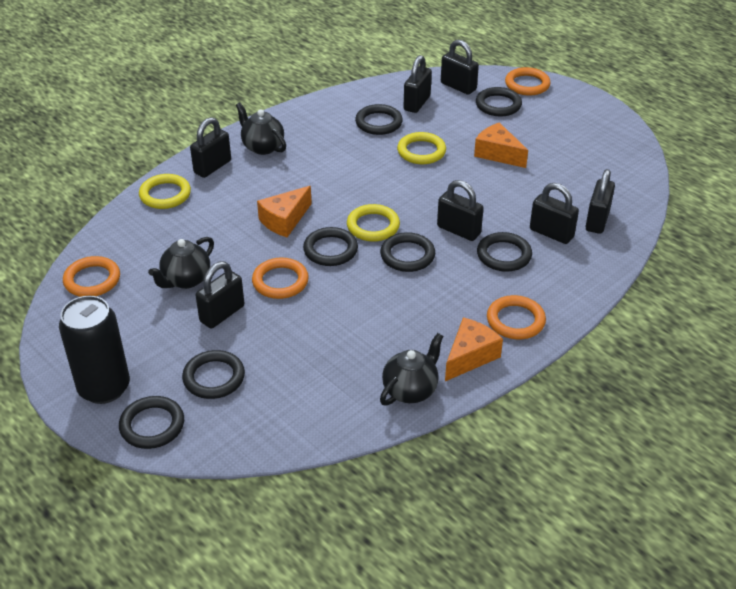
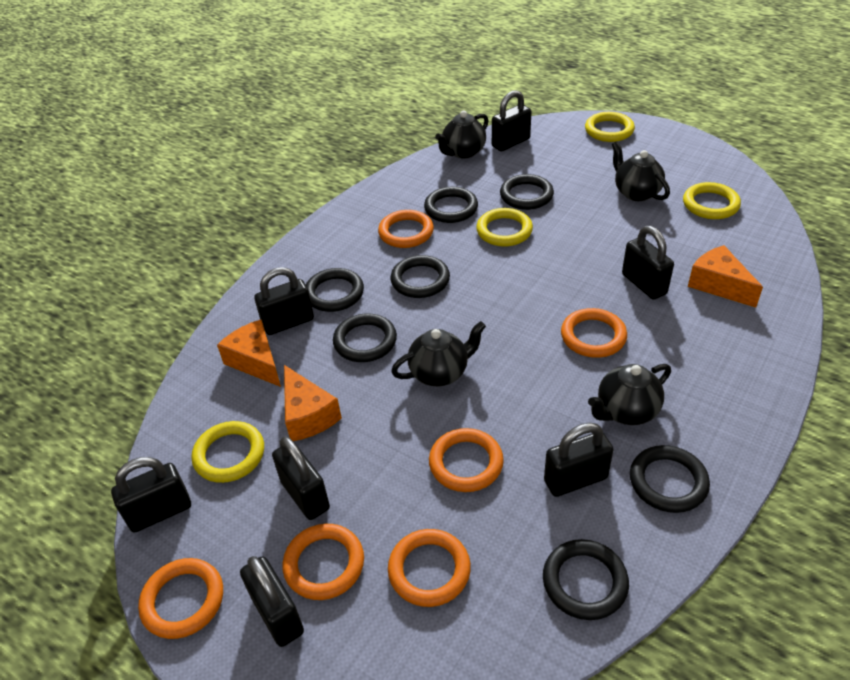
black can: [59,296,130,404] = 1 -> none = 0
black teapot: [148,237,214,289] [236,102,286,155] [380,333,443,406] = 3 -> [391,321,486,386] [435,110,489,159] [588,364,671,425] [612,141,670,201] = 4
orange ring: [63,256,120,297] [252,257,309,299] [487,295,546,339] [505,67,551,96] = 4 -> [138,558,223,639] [283,524,364,600] [378,210,434,248] [388,529,471,607] [429,428,504,492] [561,308,627,358] = 6
yellow ring: [139,174,191,209] [347,204,400,242] [397,132,446,164] = 3 -> [192,421,264,483] [476,208,533,247] [585,112,635,142] [683,182,741,219] = 4

